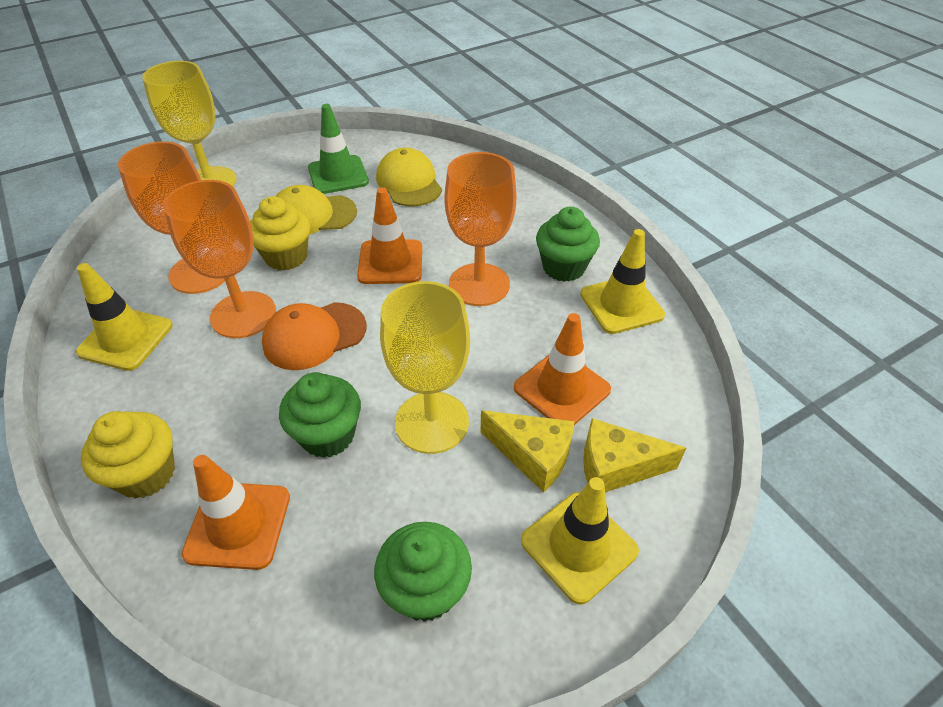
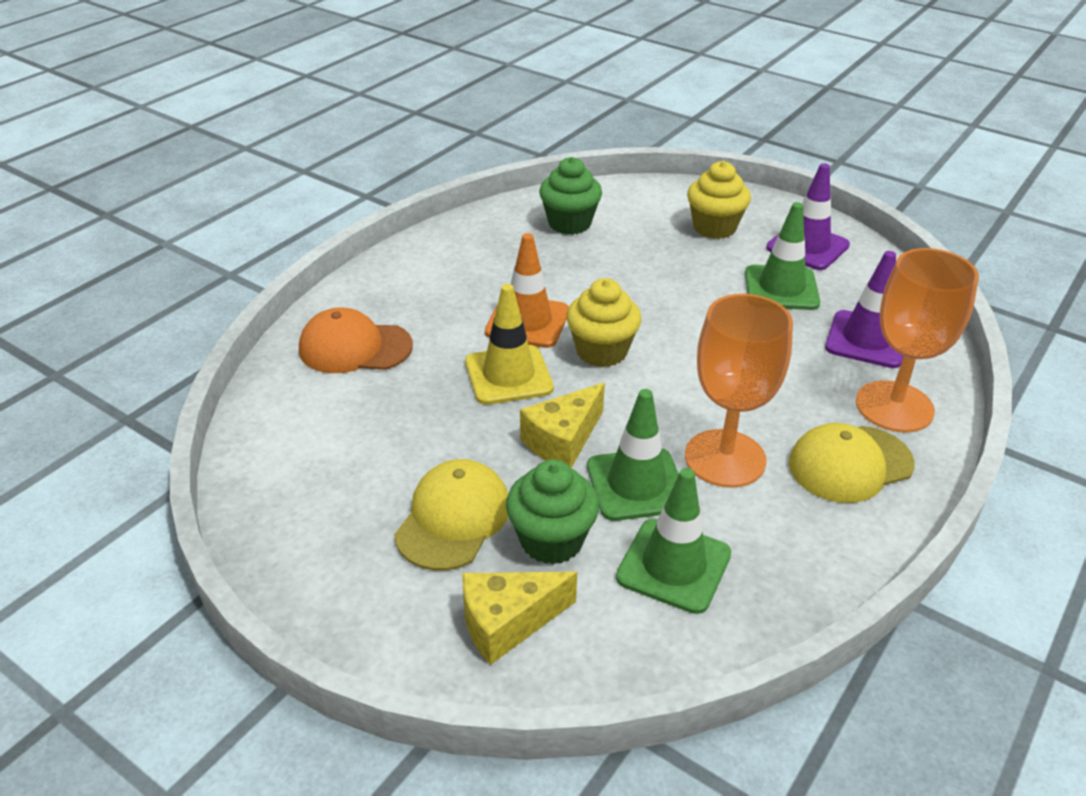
green cupcake: [279,372,361,458] [374,522,472,622] [536,207,600,282] = 3 -> [506,459,599,564] [539,157,602,235] = 2
green traffic cone: [308,104,369,194] = 1 -> [587,389,679,521] [616,468,731,614] [745,202,820,310] = 3
orange goblet: [118,141,225,294] [163,180,276,338] [444,152,516,306] = 3 -> [685,294,793,488] [856,248,979,432] = 2
orange traffic cone: [181,455,290,570] [357,187,422,284] [514,313,611,425] = 3 -> [485,233,569,348] = 1
purple traffic cone: none = 0 -> [766,163,850,270] [825,251,904,368] = 2
yellow goblet: [142,61,237,186] [380,281,470,454] = 2 -> none = 0
yellow traffic cone: [76,263,172,371] [521,477,639,605] [580,229,665,334] = 3 -> [465,284,554,405] = 1

